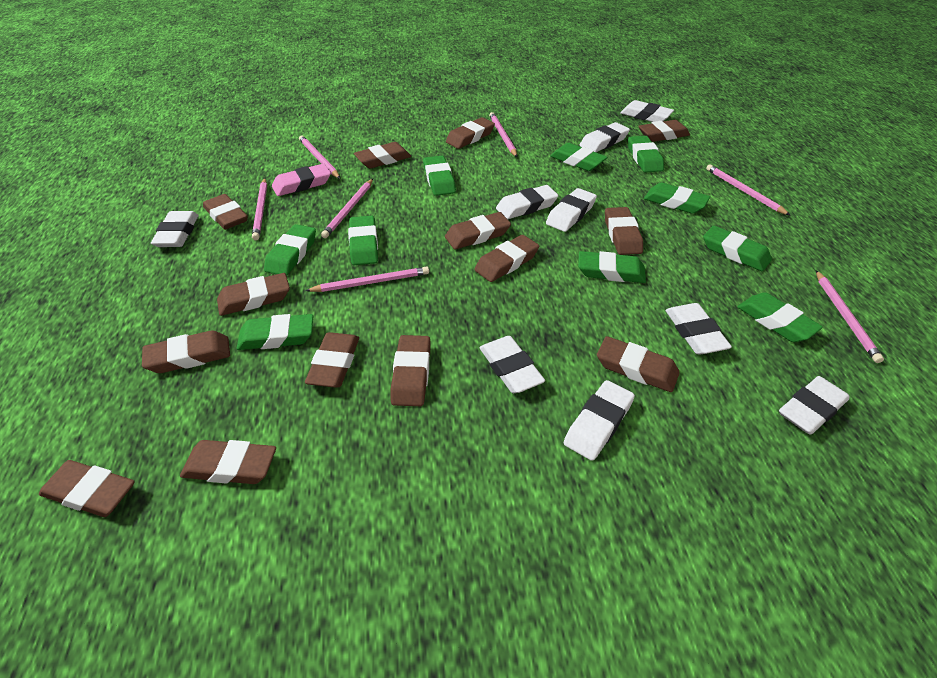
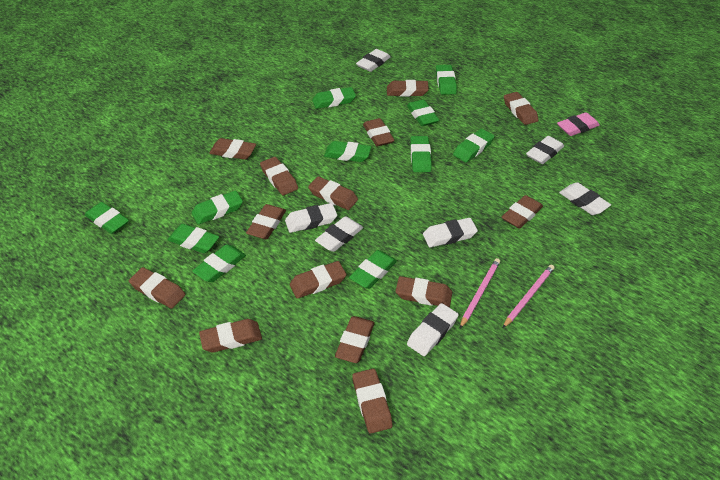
green eraser: [236,314,313,350] [264,224,316,276] [348,215,378,265] [423,155,456,196] [551,143,608,171] [578,251,646,283] [628,136,664,173] [644,182,710,214] [703,226,772,271] [737,292,823,342] = 10 -> [85,202,129,234] [167,224,219,253] [192,191,243,225] [192,244,246,282] [312,87,356,109] [324,141,371,162] [349,250,397,289] [407,99,439,126] [410,136,432,172] [436,65,457,95] [453,129,495,162] = 11
pink pencil: [252,178,267,240] [299,135,340,179] [305,266,429,292] [321,179,373,238] [489,112,517,157] [706,164,791,216] [816,270,884,363] = 7 -> [460,258,500,328] [503,265,554,328] = 2
white eraser: [151,211,199,247] [479,336,545,393] [496,185,558,219] [546,188,597,232] [564,380,635,461] [580,122,630,152] [620,100,674,122] [665,303,732,354] [779,376,850,435] = 9 -> [285,203,337,233] [315,217,363,252] [356,49,391,72] [407,303,459,356] [423,218,478,247] [526,136,564,164] [559,182,611,215] = 7

